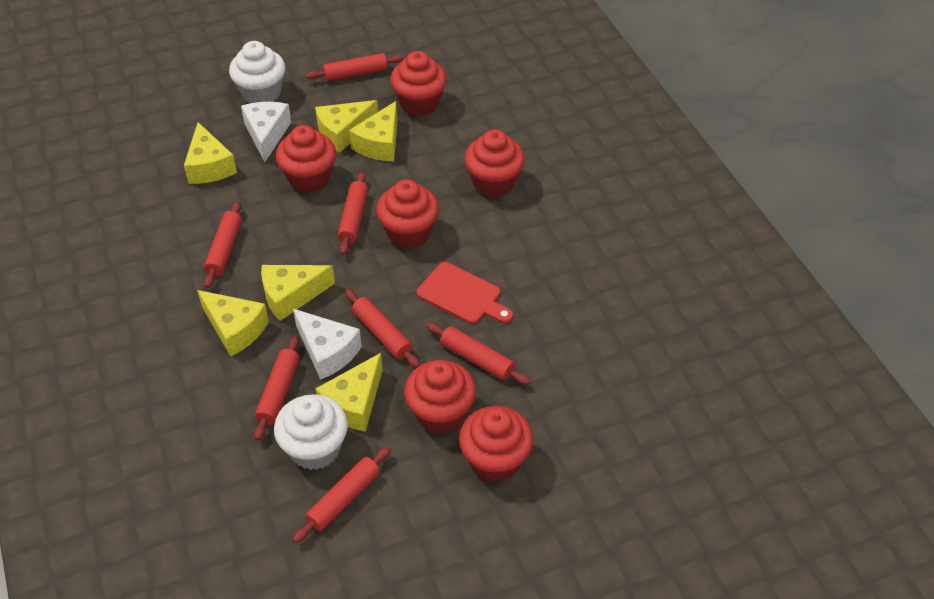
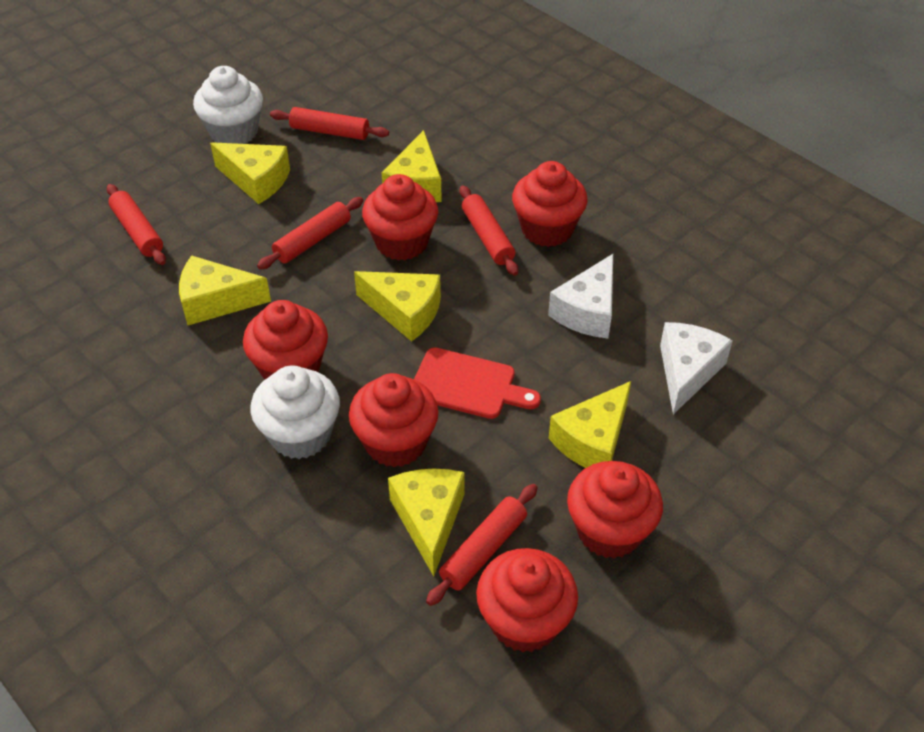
red rolling pin: [204,201,242,288] [254,335,300,441] [293,446,391,543] [306,53,404,81] [338,172,368,255] [345,289,420,368] [426,322,531,385] = 7 -> [107,184,166,265] [257,197,363,269] [270,107,389,140] [426,484,537,606] [460,185,518,276] = 5

